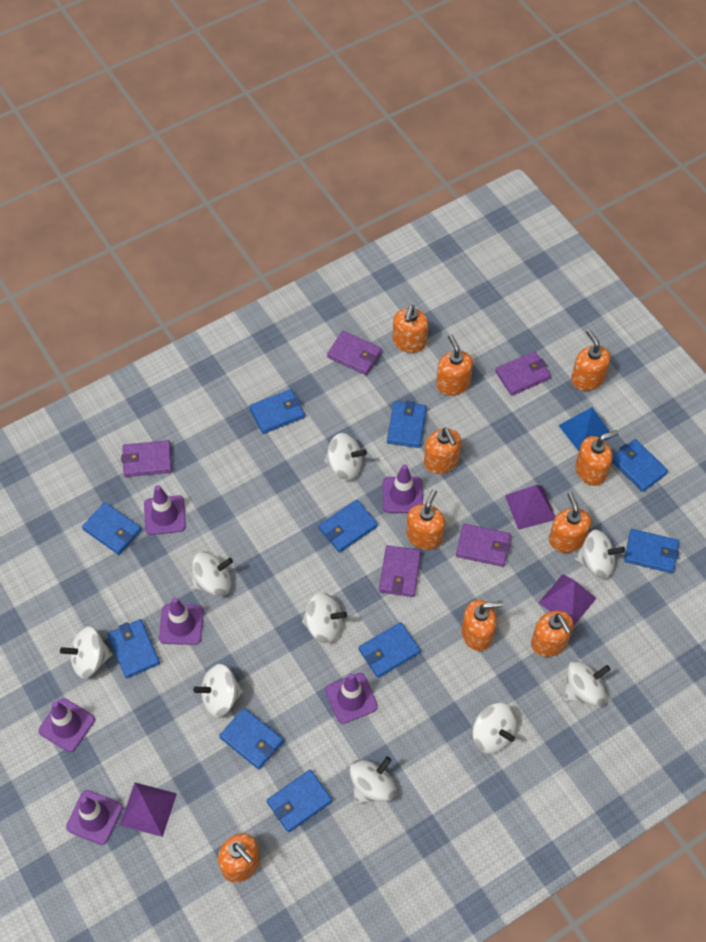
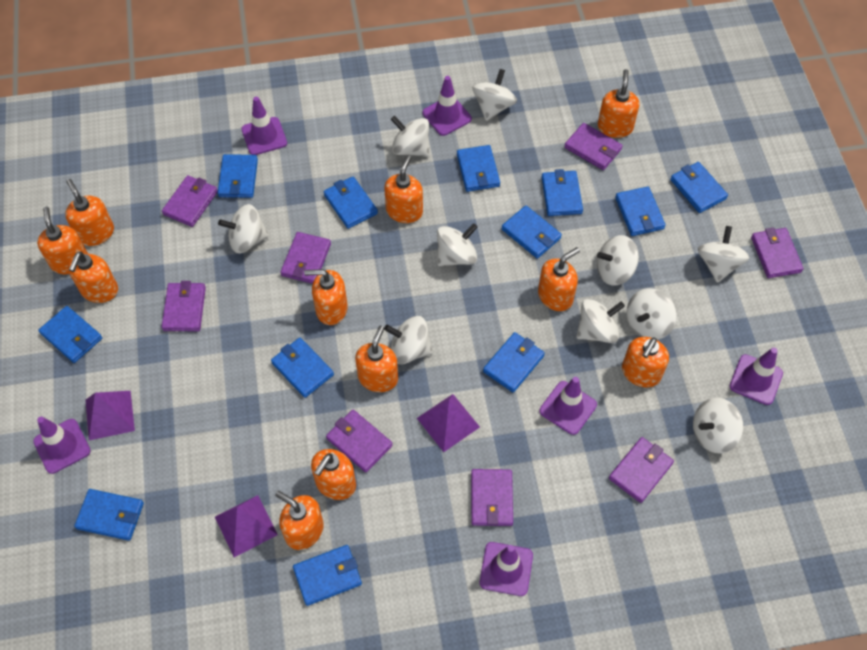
blue pyramid: [558,407,612,451] = 1 -> none = 0
blue wallet: [82,502,142,555] [107,619,160,679] [219,708,283,769] [250,389,305,434] [267,770,332,833] [319,500,378,553] [359,622,421,678] [387,401,427,448] [612,439,668,492] [624,529,679,573] = 10 -> [38,306,102,363] [74,489,144,541] [217,154,258,198] [271,338,334,398] [293,545,362,606] [324,177,378,229] [457,145,500,192] [483,332,545,393] [502,205,562,259] [542,169,583,216] [615,186,666,236] [670,162,728,213] = 12
orange soap dispenser: [218,833,260,883] [392,305,429,353] [406,489,445,550] [424,428,461,474] [436,334,473,396] [462,600,503,651] [531,611,573,657] [549,492,591,553] [571,330,610,391] [575,430,618,486] = 10 -> [37,207,88,274] [65,179,114,246] [68,252,118,303] [275,491,324,550] [304,269,347,325] [311,449,356,500] [355,326,398,392] [384,155,423,223] [538,247,580,311] [598,69,639,138] [622,337,669,387] = 11
purple wallet: [121,440,172,477] [327,331,382,375] [379,545,421,597] [456,524,511,567] [495,351,551,396] = 5 -> [162,175,218,227] [162,281,206,331] [280,232,331,284] [326,410,393,473] [471,469,513,526] [564,123,623,170] [609,437,674,503] [751,228,803,278] = 8
white spinning top: [60,626,112,678] [191,552,233,596] [193,664,243,717] [302,592,347,643] [324,433,367,480] [350,756,396,804] [472,703,517,754] [563,660,611,706] [575,530,625,579] = 9 -> [218,204,269,253] [384,316,433,364] [391,116,429,157] [437,223,478,266] [472,69,517,121] [577,299,625,343] [597,235,639,286] [626,288,676,340] [693,398,743,453] [698,226,749,283] = 10

